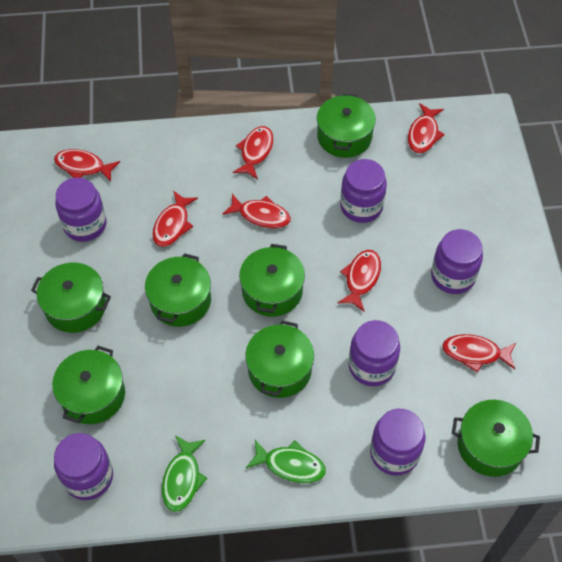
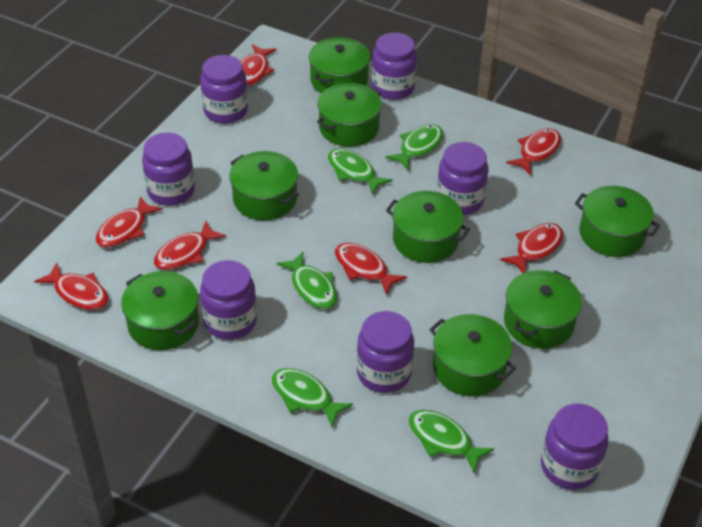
green fish: [162,435,207,512] [246,440,326,483] = 2 -> [272,368,353,427] [276,252,337,309] [328,149,393,195] [385,124,443,170] [409,410,494,474] = 5
green pot: [31,262,111,333] [52,346,125,424] [145,253,211,327] [239,244,305,317] [245,320,314,398] [317,94,376,158] [452,400,540,477] = 7 -> [121,271,199,350] [229,151,299,220] [309,37,370,93] [317,83,382,147] [386,191,470,263] [429,314,516,397] [504,270,582,349] [575,186,660,257] = 8
purple jar: [54,433,113,500] [55,178,106,242] [340,159,387,223] [348,320,400,386] [370,409,425,476] [431,229,483,294] = 6 -> [142,133,195,205] [200,55,248,124] [200,260,257,340] [357,311,414,393] [371,33,417,100] [437,142,489,215] [541,403,609,490] = 7

